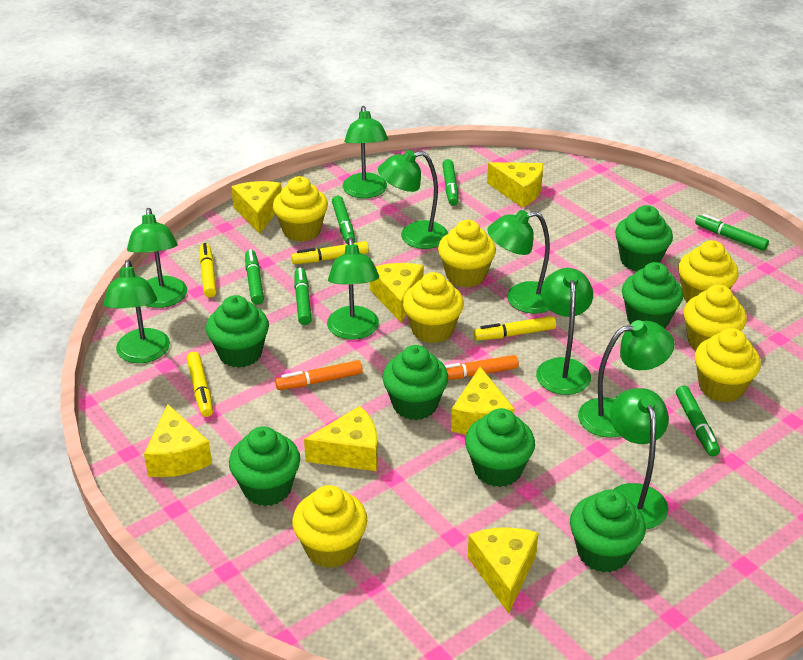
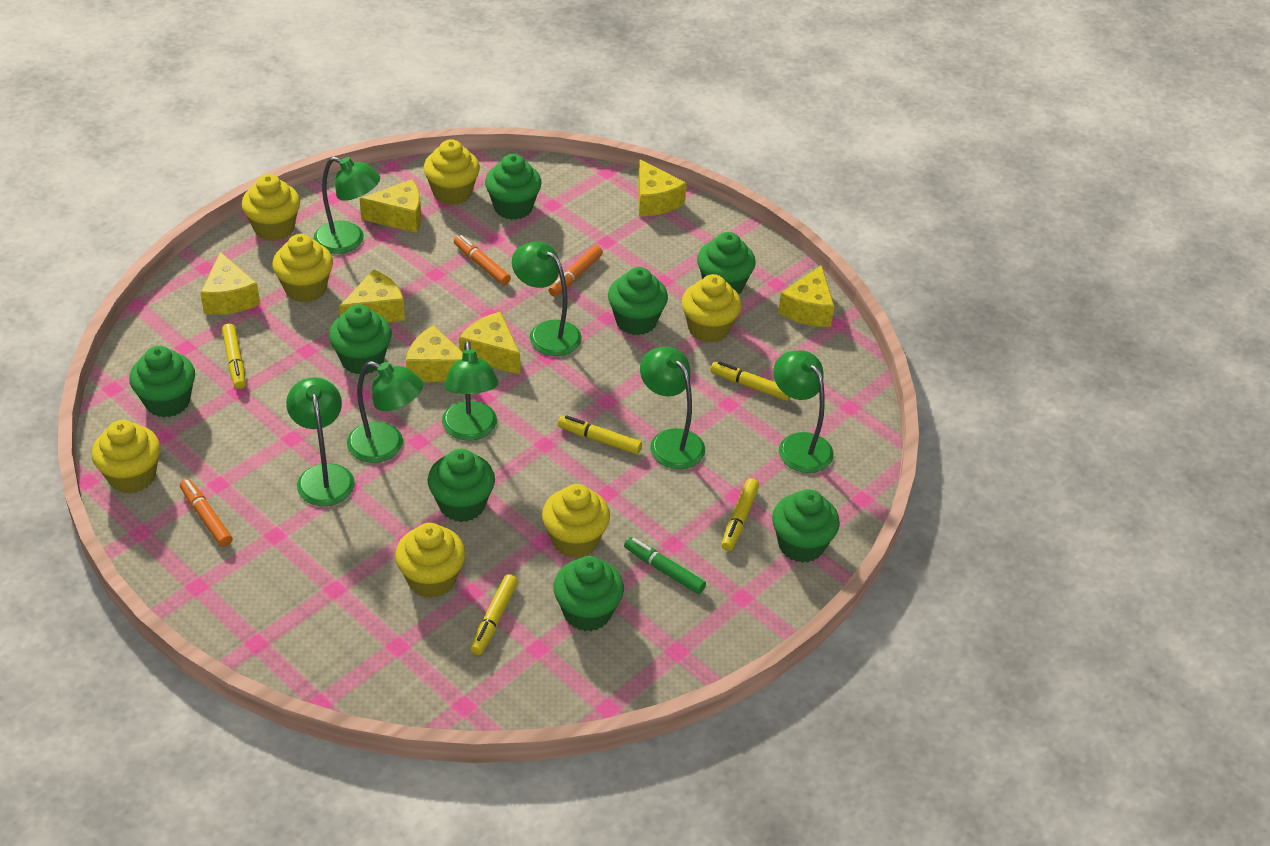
green cupcake: [206,295,269,368] [229,426,300,506] [382,345,448,420] [465,408,535,487] [570,489,646,573] [615,205,673,271] [622,262,683,328] = 7 -> [129,346,195,418] [329,304,392,374] [428,449,495,522] [485,154,542,220] [553,556,624,631] [608,267,668,335] [697,232,756,294] [772,489,840,563] = 8
green lamp: [103,260,170,363] [127,208,187,308] [327,237,379,340] [343,106,388,198] [378,150,448,249] [487,210,550,314] [536,268,593,395] [578,320,675,438] [610,388,669,529] = 9 -> [286,377,355,506] [314,156,380,254] [347,361,423,463] [442,341,498,441] [512,241,582,356] [640,347,705,469] [773,350,834,473] = 7
green marker: [245,249,264,305] [294,268,312,325] [332,196,355,244] [442,159,459,206] [676,386,720,457] [695,214,769,251] = 6 -> [624,537,706,594] = 1
orange marker: [275,360,363,390] [444,355,519,380] = 2 -> [180,479,232,547] [454,235,511,285] [549,245,603,296] = 3
yellow marker: [186,352,213,417] [200,243,217,298] [291,241,369,264] [474,316,556,341] = 4 -> [222,323,246,389] [470,574,518,655] [558,415,642,454] [710,361,790,401] [721,478,759,551] = 5

